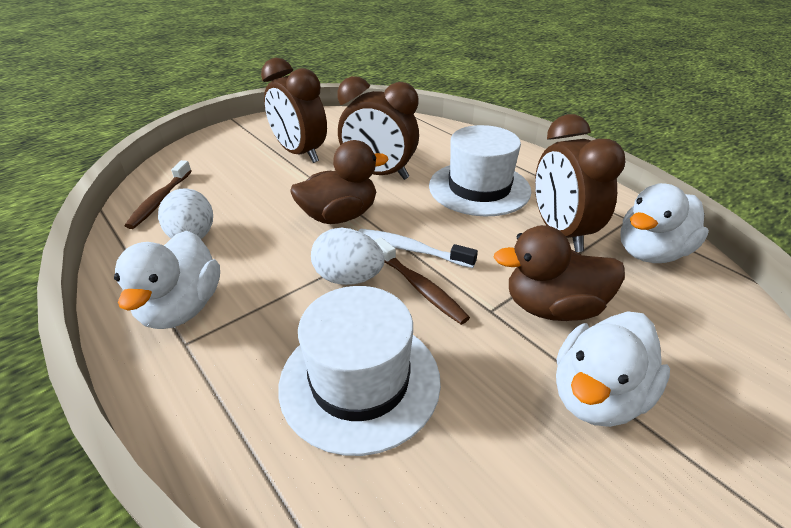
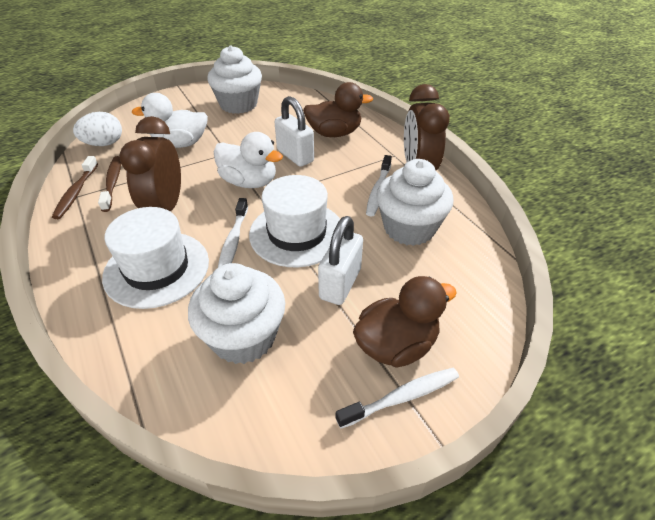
brown clock: [261,58,327,163] [337,76,419,180] [535,114,625,252] = 3 -> [119,116,181,211] [404,84,450,171] = 2
white cupcake: none = 0 -> [188,263,285,364] [207,45,262,114] [376,159,453,246] = 3
white duck: [114,231,220,329] [556,311,670,427] [620,183,709,263] = 3 -> [132,93,208,148] [214,132,283,188] = 2
white egg: [158,188,213,239] [311,228,385,285] = 2 -> [73,112,122,146] = 1
white padlock: none = 0 -> [275,96,314,167] [318,216,363,305] = 2
white toothbrush: [359,229,478,268] = 1 -> [218,198,248,267] [336,368,459,429] [366,155,392,217] = 3

